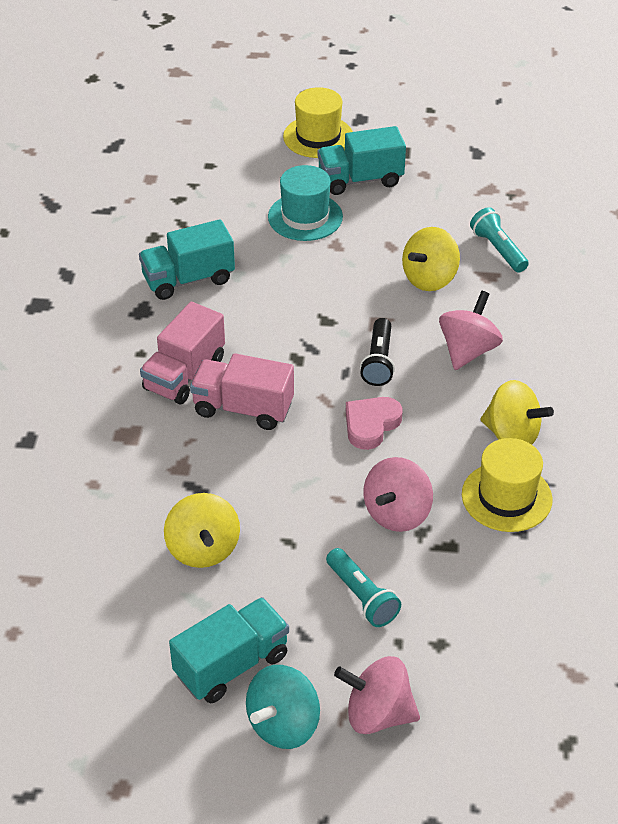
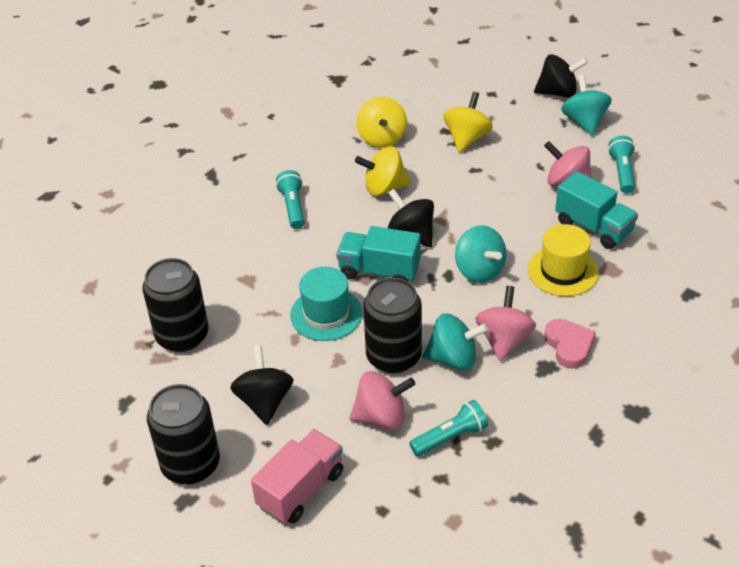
black can: none = 0 -> [142,258,209,352] [147,384,220,485] [363,278,422,374] = 3
black flashlight: [360,318,395,386] = 1 -> none = 0
black spinning top: none = 0 -> [230,346,294,425] [388,189,434,247] [534,54,588,98] = 3
pink truck: [140,302,225,404] [190,353,294,430] = 2 -> [251,429,343,524] = 1
turquoise flashlight: [326,548,401,627] [470,207,529,273] = 2 -> [276,170,304,229] [409,400,488,456] [608,136,635,194] = 3
turquoise spinning top: [246,665,320,749] = 1 -> [423,313,489,371] [455,225,506,283] [561,75,612,136] = 3
turquoise truck: [139,219,235,300] [169,597,289,703] [317,126,406,195] = 3 -> [336,226,421,281] [555,171,638,249] = 2
yellow hat: [283,87,353,158] [462,438,553,532] = 2 -> [528,224,599,296] = 1

